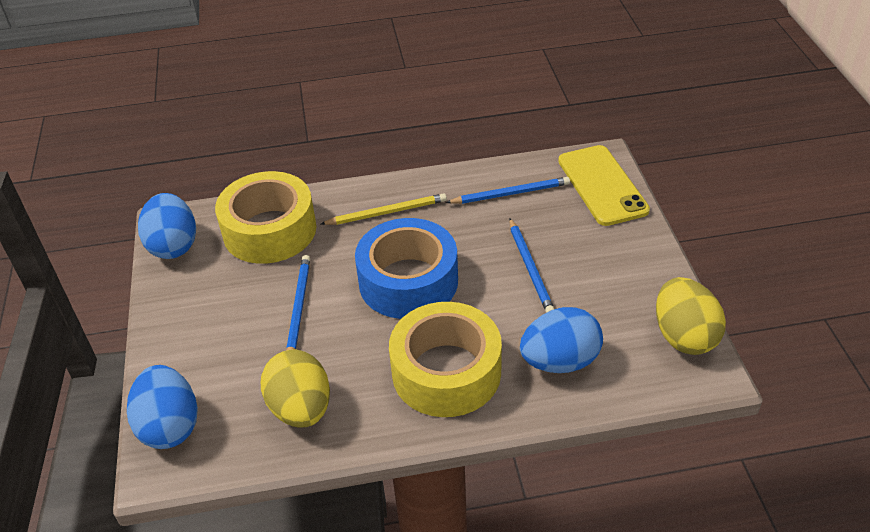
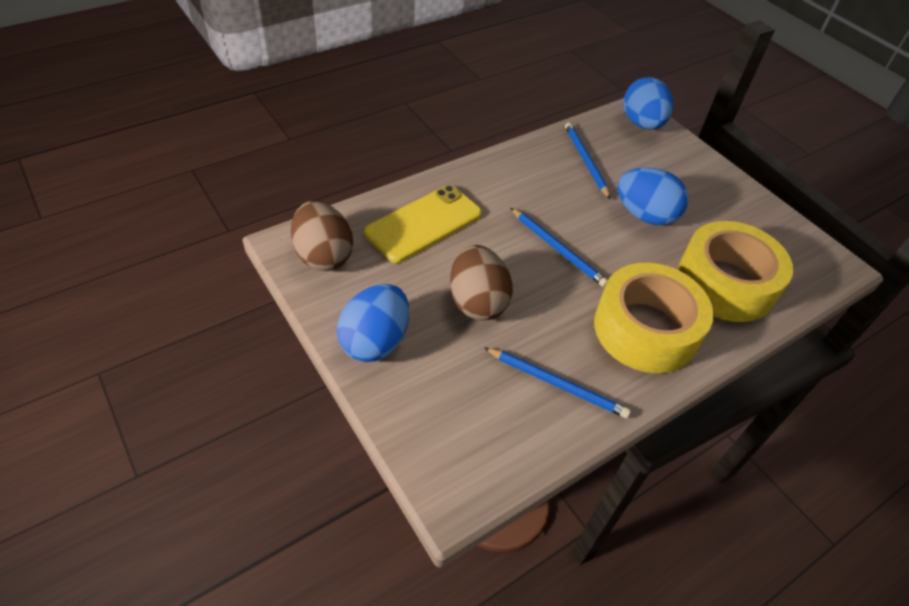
blue tape: [355,218,458,319] = 1 -> none = 0
brown egg: none = 0 -> [291,201,353,271] [450,245,513,321] = 2
yellow egg: [261,350,330,427] [656,277,726,355] = 2 -> none = 0
yellow pencil: [321,193,447,225] = 1 -> none = 0

